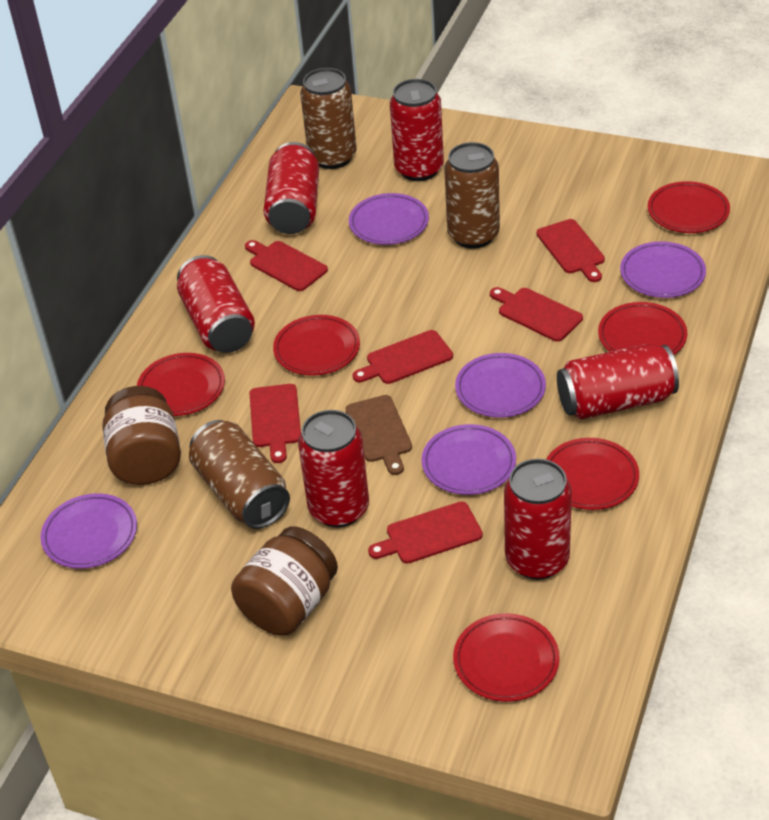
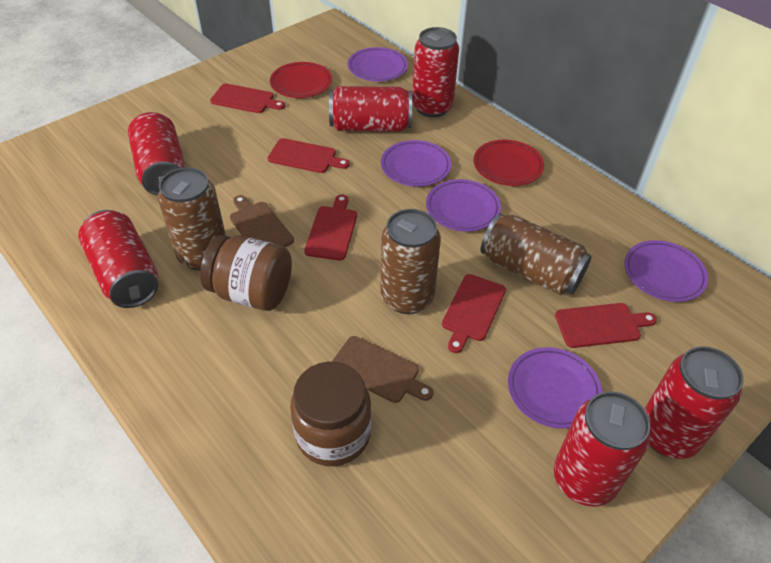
brown cutting board: [346,395,412,475] = 1 -> [230,195,294,247] [332,336,433,403] = 2
red cutting board: [245,240,328,291] [250,384,301,463] [353,330,453,384] [368,502,483,564] [490,287,583,342] [536,219,605,282] = 6 -> [210,84,285,113] [268,138,349,173] [304,195,357,260] [442,274,506,353] [555,303,657,348] = 5
red plate: [137,353,225,416] [273,315,360,376] [453,613,560,702] [546,438,639,510] [598,302,687,355] [647,181,730,233] = 6 -> [270,62,332,98] [474,140,544,186] = 2

